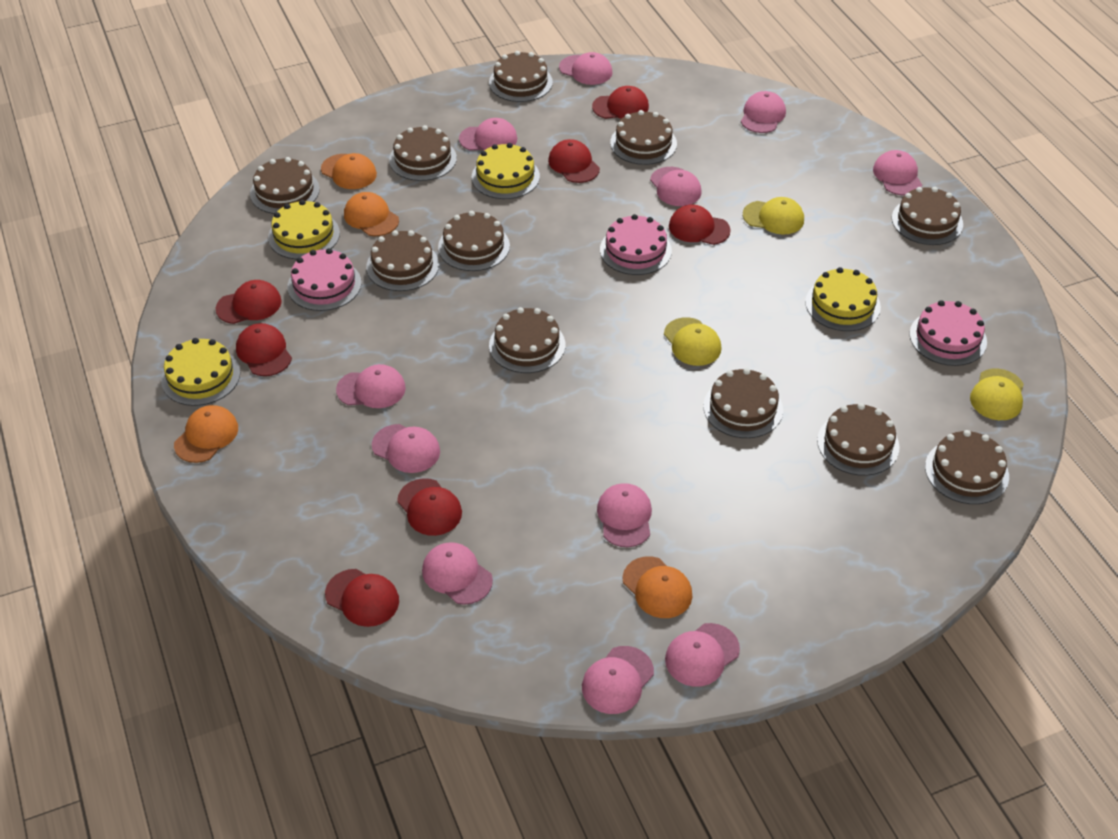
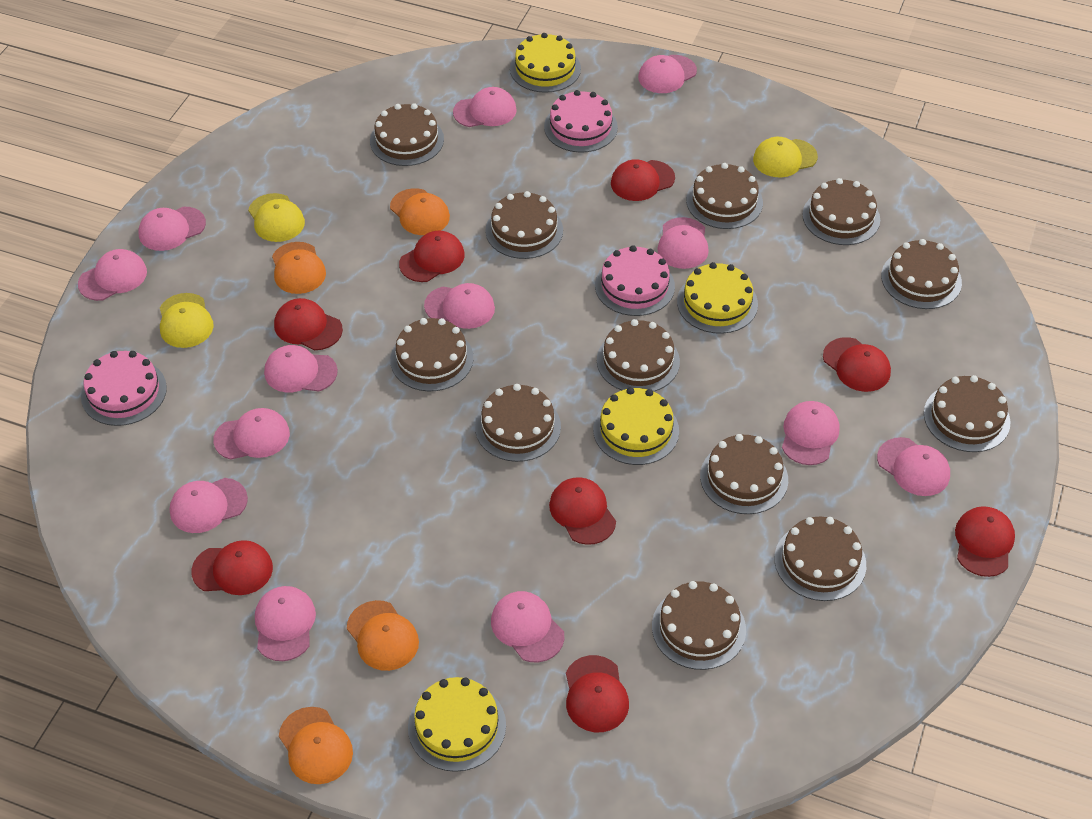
brown cake: [250,157,320,214] [366,230,439,291] [389,125,457,181] [438,211,510,271] [489,51,553,102] [489,307,565,373] [610,110,677,165] [703,368,783,438] [817,403,900,476] [892,187,963,245] [925,430,1009,504] = 11 -> [370,103,444,166] [390,318,473,391] [475,384,561,462] [485,191,563,259] [597,319,680,392] [652,581,746,670] [686,163,763,229] [700,434,788,514] [774,516,866,601] [802,178,880,245] [881,239,962,309] [924,375,1011,452] = 12
pink cap: [336,364,406,408] [372,424,440,473] [422,542,493,605] [459,118,517,151] [559,52,613,85] [582,646,654,714] [597,483,652,547] [650,167,702,206] [665,623,740,687] [741,91,786,133] [873,150,922,195] = 11 -> [78,249,147,301] [139,207,206,251] [170,478,248,533] [213,408,290,460] [255,586,316,661] [264,345,338,392] [424,283,495,329] [453,87,517,127] [491,591,564,662] [638,55,697,93] [657,217,709,269] [782,401,840,465] [877,437,950,496] = 13
red cap: [215,280,282,324] [236,323,292,376] [325,569,399,627] [397,478,462,536] [548,139,600,183] [592,86,649,119] [669,204,731,245] = 7 -> [191,540,273,595] [274,298,343,350] [399,231,465,282] [549,477,616,545] [566,655,629,732] [611,159,675,201] [823,337,891,392] [955,506,1015,577] = 8

